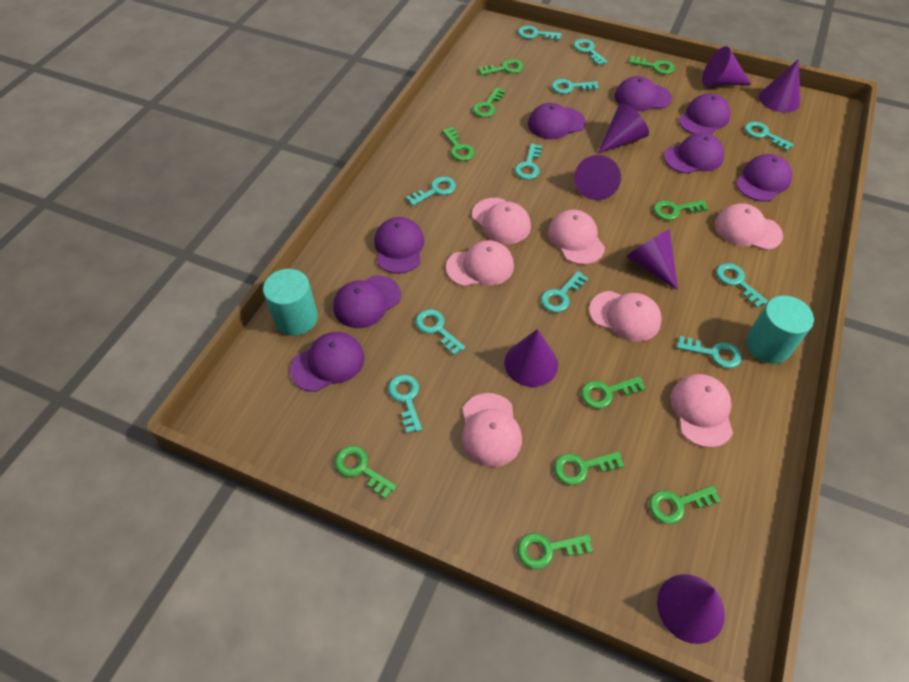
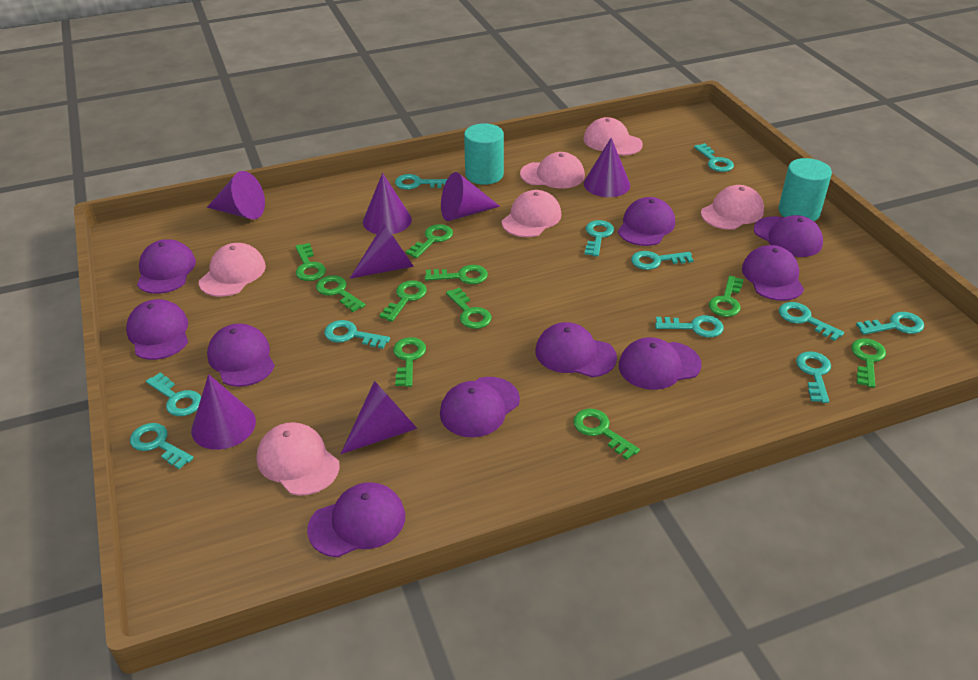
pink cap: [446,240,514,286] [462,393,522,467] [472,198,531,244] [548,210,605,265] [589,291,662,342] [670,374,733,448] [715,203,783,250] = 7 -> [199,243,266,297] [256,422,339,496] [502,190,561,237] [520,152,585,189] [583,117,643,156] [701,185,764,230] = 6
purple cap: [290,332,365,392] [334,275,401,328] [374,217,424,274] [528,103,585,139] [615,76,672,111] [664,133,724,174] [679,94,731,135] [736,154,792,202] = 8 -> [126,299,188,360] [137,239,196,294] [207,323,275,387] [307,482,405,557] [440,377,520,437] [535,322,617,377] [618,197,675,246] [619,337,701,390] [742,245,804,301] [754,215,823,257] = 10

